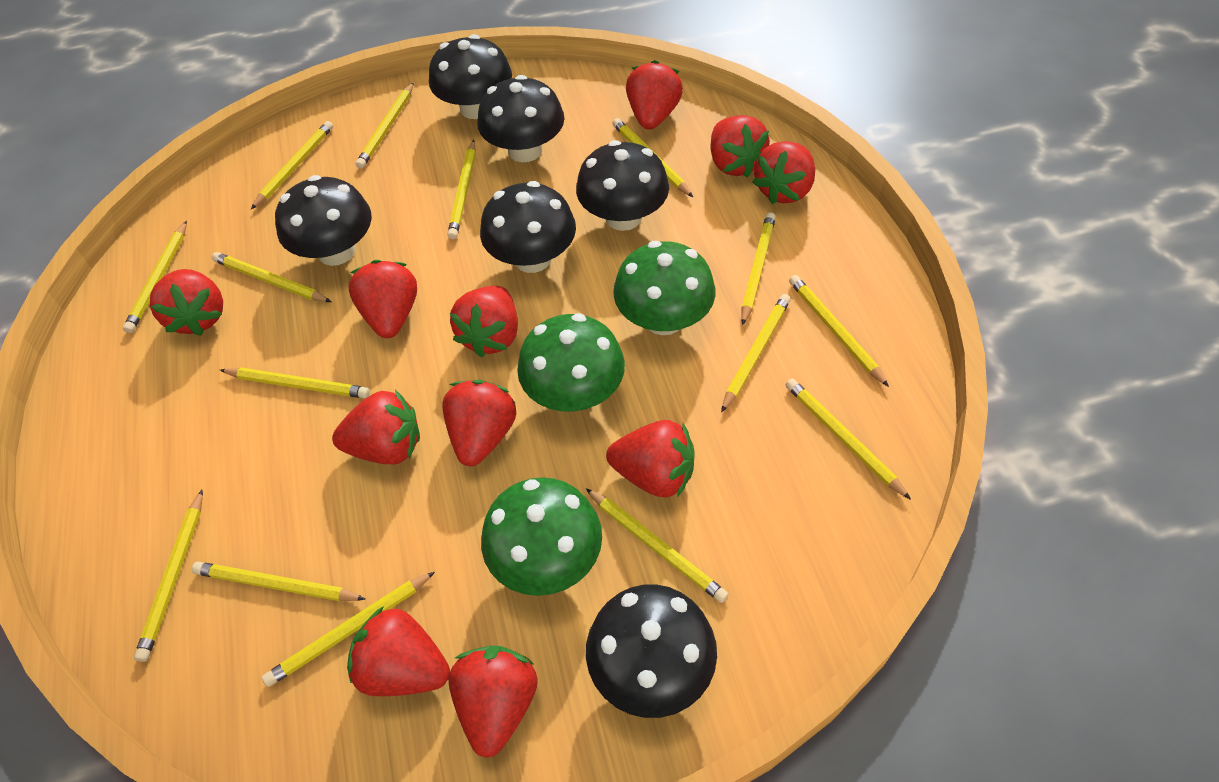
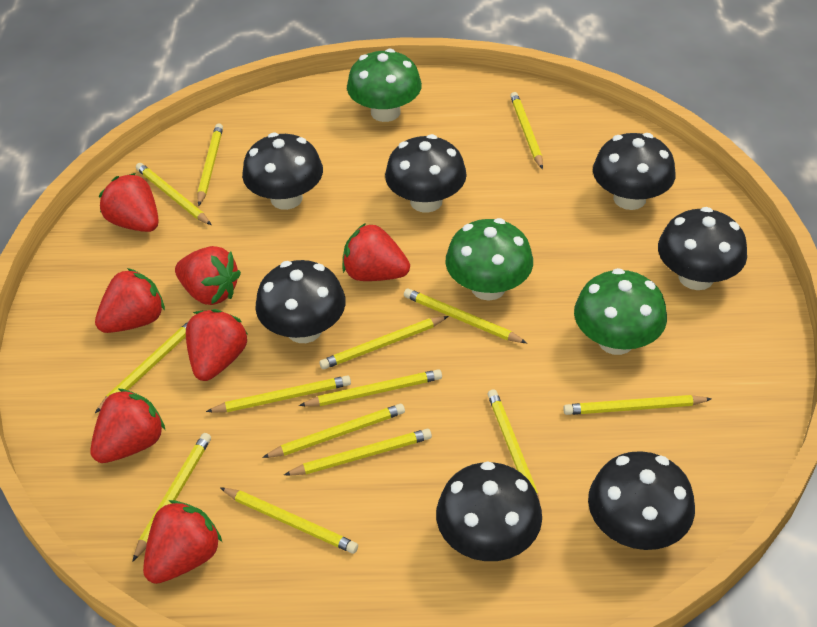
black mushroom: [275,175,372,266] [429,34,512,119] [477,75,564,162] [480,181,576,273] [576,140,669,231] [586,584,717,718] = 6 -> [242,133,323,210] [255,260,346,343] [385,134,467,213] [436,461,542,561] [588,451,695,550] [593,133,676,210] [658,207,747,290] = 7
red strawberry: [150,269,223,336] [332,389,420,464] [347,606,450,696] [348,260,417,338] [442,380,516,466] [448,645,538,758] [450,286,518,357] [606,420,695,497] [626,60,683,130] [711,115,770,178] [752,141,815,204] = 11 -> [90,389,165,463] [95,268,165,333] [99,173,159,232] [143,500,222,584] [175,246,241,305] [186,309,247,381] [342,223,410,281] = 7
yellow pencil: [123,221,187,333] [134,489,203,662] [192,562,365,601] [212,252,331,302] [220,367,370,399] [251,121,333,209] [262,572,435,687] [356,82,414,169] [447,140,476,239] [586,488,728,603] [612,118,693,197] [721,294,791,413] [741,212,776,326] [786,379,911,500] [789,275,889,387] = 15 -> [95,321,189,413] [132,433,211,562] [136,163,211,225] [197,123,223,206] [206,375,351,412] [220,487,358,554] [262,404,405,458] [284,429,432,476] [299,369,442,406] [319,316,449,369] [404,289,527,343] [487,390,540,503] [510,92,543,169] [563,395,712,415] = 14

